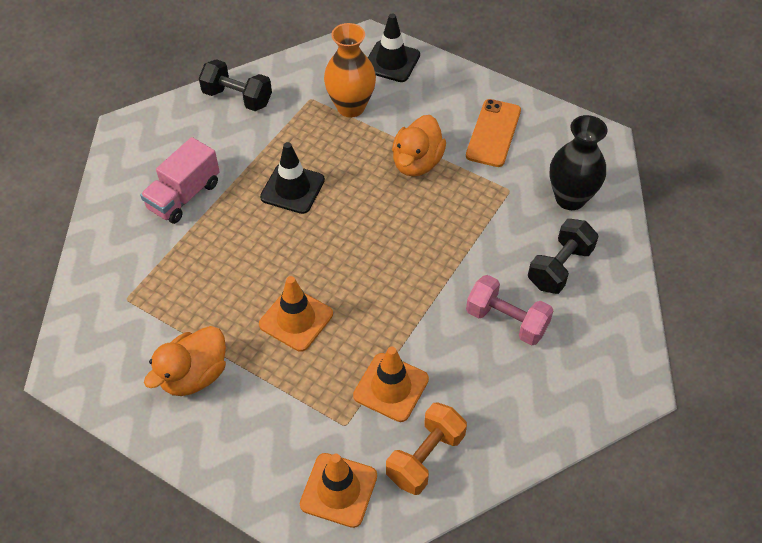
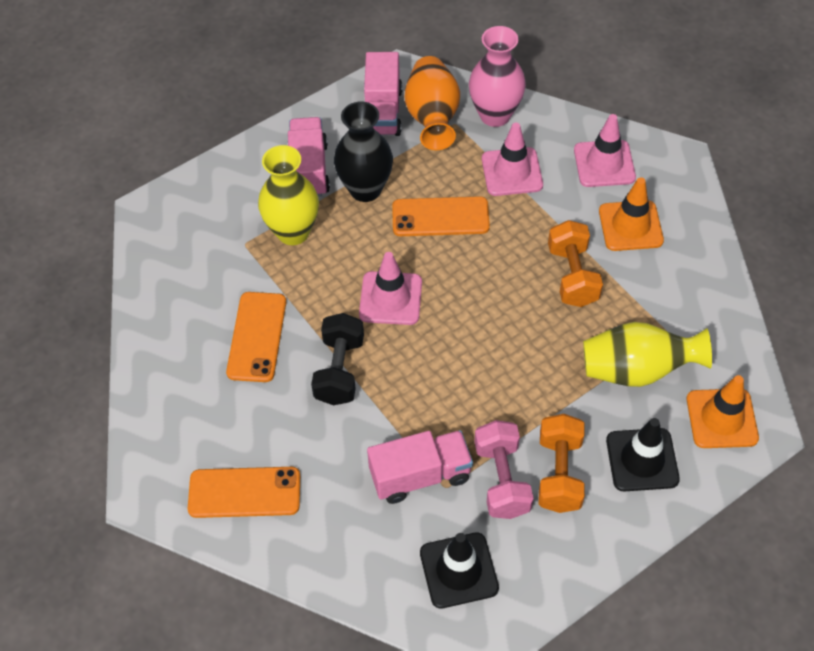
black dumbbell: [199,59,272,111] [528,219,599,294] = 2 -> [311,313,364,405] = 1
orange duck: [144,326,226,396] [392,115,446,177] = 2 -> none = 0
orange dumbbell: [386,402,467,495] = 1 -> [538,414,585,513] [548,220,603,307] = 2
orange phone: [466,99,521,167] = 1 -> [188,467,300,518] [226,292,286,382] [392,196,490,236] = 3
orange traffic cone: [259,276,333,352] [300,453,377,528] [353,347,429,422] = 3 -> [599,177,664,251] [687,375,759,448] = 2
pink traffic cone: none = 0 -> [359,252,422,325] [482,123,543,196] [574,114,636,187] = 3
pink truck: [140,137,220,224] = 1 -> [288,117,330,197] [364,52,402,136] [367,430,473,504] = 3
pink vase: none = 0 -> [469,26,526,127] = 1
yellow vase: none = 0 -> [258,145,319,245] [583,322,712,387] = 2

